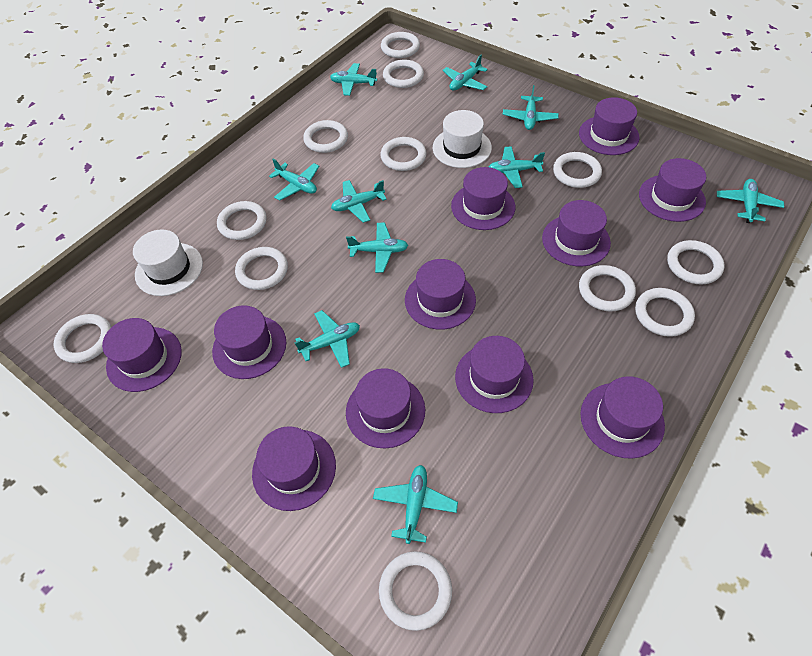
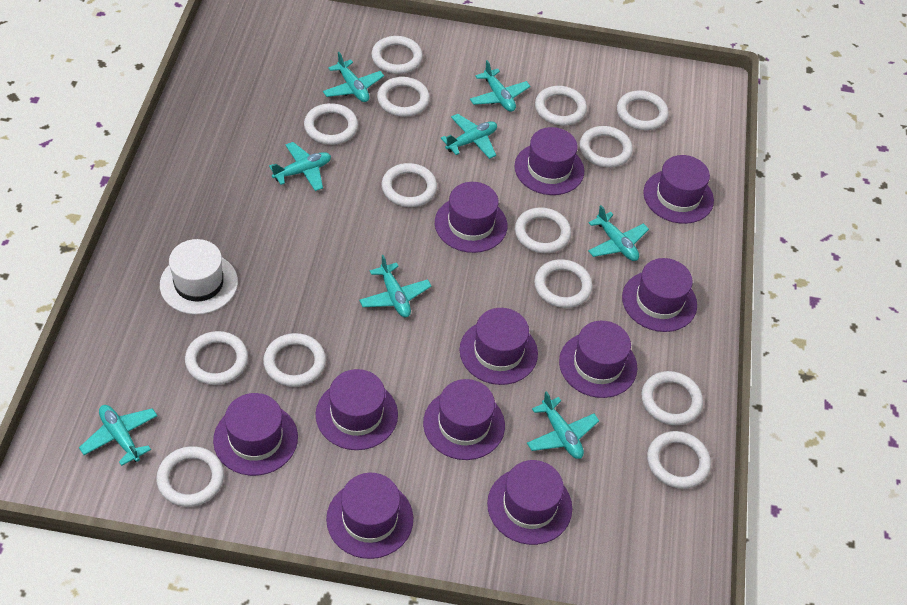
turquoise plane: [269,159,319,201] [294,310,360,368] [330,63,377,96] [331,180,387,223] [346,223,408,273] [373,465,458,544] [443,55,488,91] [489,146,545,188] [503,85,559,130] [717,179,784,223] = 10 -> [79,405,157,466] [269,142,331,191] [323,52,384,102] [359,255,431,317] [441,114,497,159] [470,60,530,112] [527,391,599,459] [588,205,649,261] = 8
white hat: [133,230,203,296] [433,110,492,168] = 2 -> [160,239,238,315] = 1
white ring: [54,314,111,363] [217,201,267,240] [235,247,288,290] [303,120,348,153] [379,551,452,631] [380,137,426,171] [381,32,420,58] [383,60,424,88] [553,152,602,188] [579,265,636,311] [635,288,695,337] [667,240,724,284] = 12 -> [156,446,224,507] [185,331,248,385] [263,333,326,387] [304,103,358,145] [371,36,423,74] [377,77,430,117] [382,163,437,207] [515,207,571,253] [534,259,593,308] [535,86,587,125] [580,126,633,167] [617,90,669,130] [641,371,703,425] [647,431,711,489] = 14

